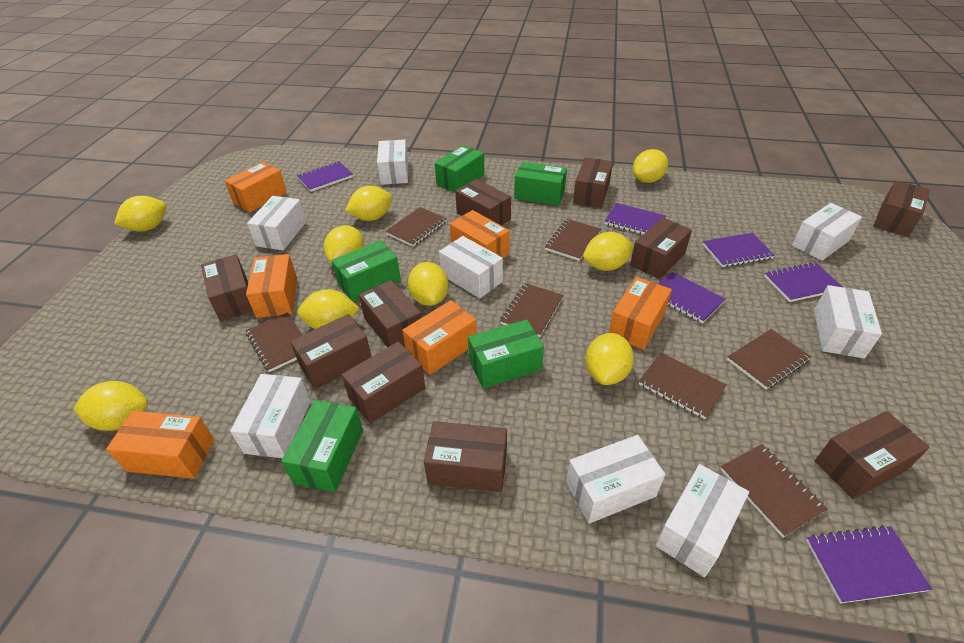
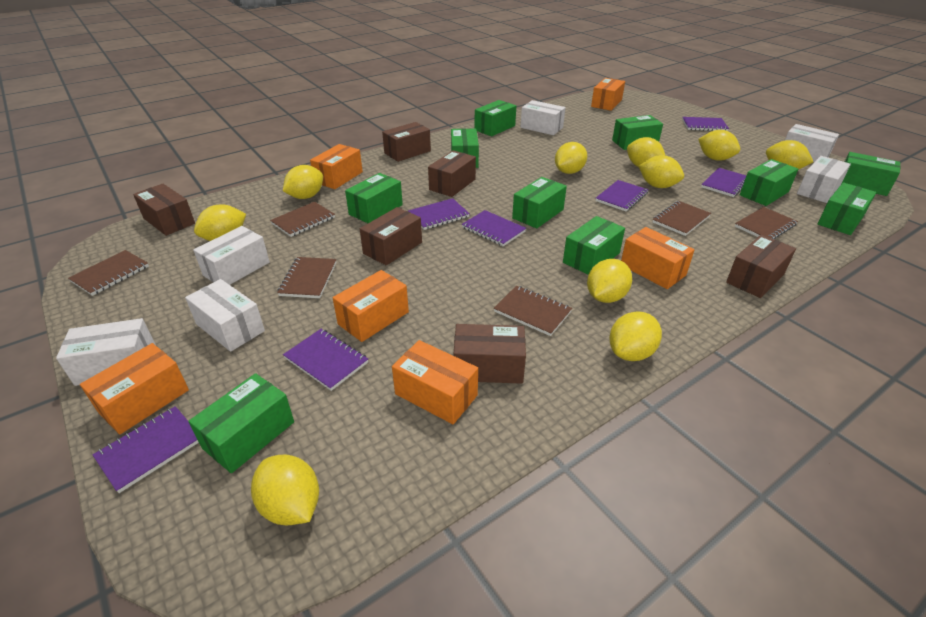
brown box: [201,254,253,321] [290,314,372,389] [342,341,425,423] [359,280,422,348] [424,421,507,492] [455,179,511,226] [573,157,613,208] [630,218,692,279] [815,411,930,499] [873,181,930,237] = 10 -> [133,184,195,236] [360,207,422,266] [382,122,431,162] [428,150,476,197] [454,324,526,384] [726,235,796,298] = 6
brown notebook: [246,312,302,372] [385,207,447,247] [500,283,564,337] [545,219,601,261] [639,353,726,419] [720,444,828,538] [727,329,811,390] = 7 -> [68,250,149,296] [270,202,335,237] [277,257,336,298] [494,285,572,336] [653,201,711,236] [735,207,798,239] = 6
green box: [281,400,363,492] [331,240,401,302] [435,145,485,193] [468,319,544,389] [514,162,567,206] = 5 -> [188,373,294,473] [345,173,403,223] [451,128,479,168] [474,100,516,136] [512,177,567,229] [563,216,625,275] [612,115,663,150] [740,159,798,206] [817,182,876,235] [842,152,901,196] = 10
purple notebook: [297,161,353,192] [605,203,666,234] [658,272,726,323] [703,233,774,267] [764,262,842,302] [806,525,932,604] = 6 -> [92,406,199,493] [283,329,368,391] [408,198,470,230] [462,210,526,246] [596,180,649,211] [682,117,729,131] [701,168,746,197] = 7
white box: [230,374,310,458] [247,196,306,250] [377,139,408,185] [439,236,503,299] [566,435,665,524] [656,464,749,577] [792,203,862,261] [814,285,882,359] = 8 -> [56,318,156,386] [185,279,265,352] [193,226,270,285] [521,100,566,135] [785,124,839,162] [797,156,851,203] = 6
yellow lemon: [73,381,148,431] [114,196,166,231] [297,289,360,329] [324,225,364,263] [345,186,392,221] [408,262,449,306] [583,232,634,271] [586,333,634,385] [633,149,668,183] = 9 -> [194,204,246,241] [251,455,319,526] [283,165,323,199] [555,142,587,174] [587,259,632,303] [609,311,662,361] [627,137,665,167] [639,155,684,188] [698,130,740,161] [766,140,813,170] = 10

